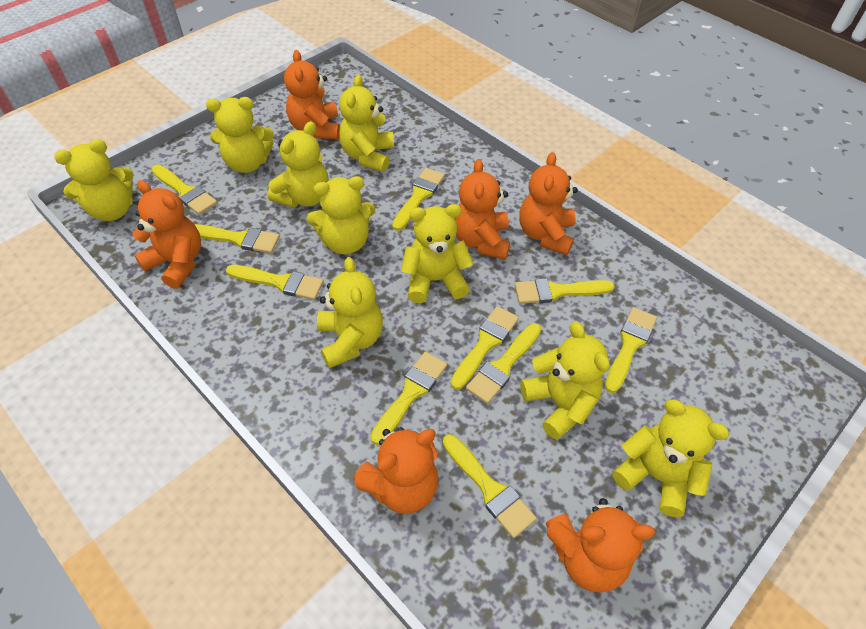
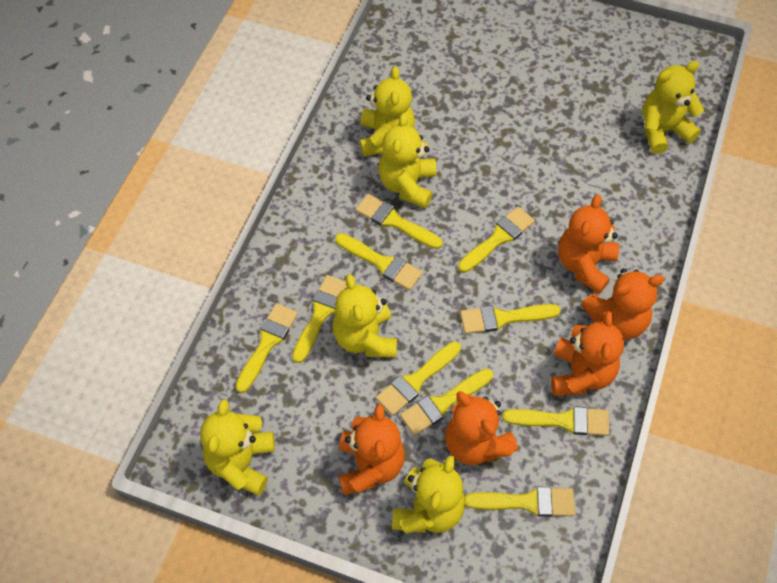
orange teddy bear: [132,180,201,289] [284,50,340,139] [353,427,439,514] [455,159,510,260] [519,152,578,255] [546,498,655,593] = 6 -> [339,404,405,495] [445,391,518,465] [551,311,624,396] [558,195,619,294] [581,268,664,340] = 5
yellow teddy bear: [54,139,134,221] [206,97,274,173] [268,121,329,208] [306,176,375,255] [317,257,383,368] [339,75,394,172] [401,204,474,303] [520,322,610,440] [612,400,729,517] = 9 -> [200,399,275,496] [333,274,397,358] [360,66,415,157] [378,113,437,208] [392,456,465,534] [643,61,704,154] = 6

